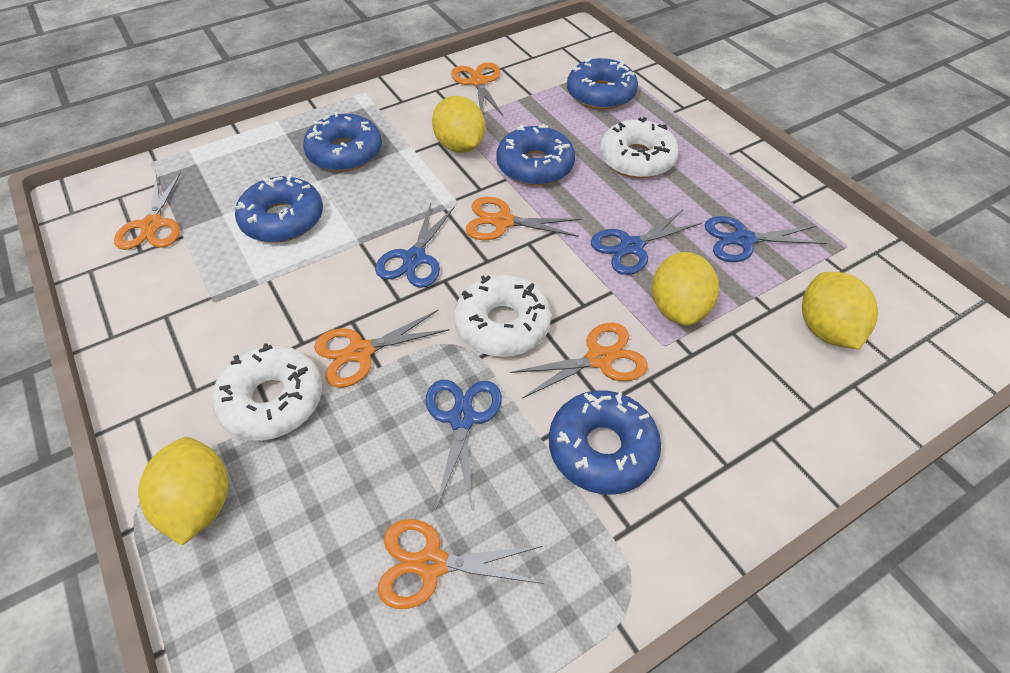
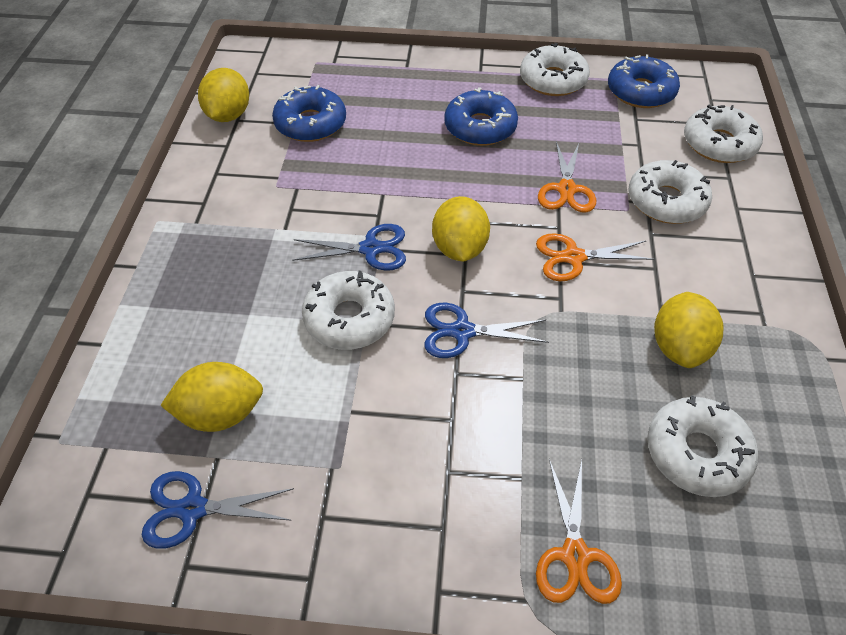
blue donut: [235,174,323,243] [303,112,382,172] [497,124,575,186] [549,390,661,494] [567,58,638,110] = 5 -> [272,85,346,142] [444,87,518,146] [608,54,680,108] = 3
blue scissors: [375,203,455,288] [426,380,502,509] [590,209,702,275] [704,216,826,262] = 4 -> [142,471,294,549] [292,224,406,271] [425,303,549,358] = 3
orange scissors: [114,172,181,250] [314,310,449,388] [378,519,544,609] [451,62,503,115] [466,197,581,240] [510,323,648,398] = 6 -> [536,233,654,281] [536,459,622,604] [538,141,596,213] = 3
white donut: [212,343,322,441] [454,275,551,357] [600,117,679,178] = 3 -> [302,271,395,350] [520,43,590,96] [629,160,712,224] [647,396,758,497] [684,105,763,163] = 5

